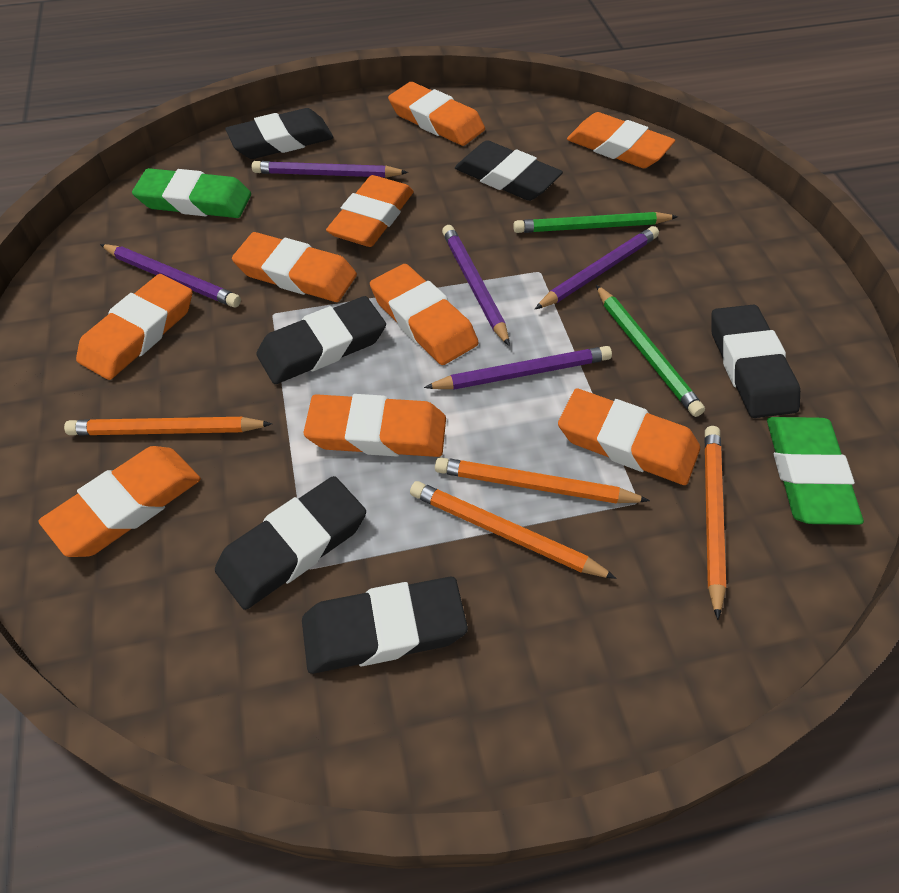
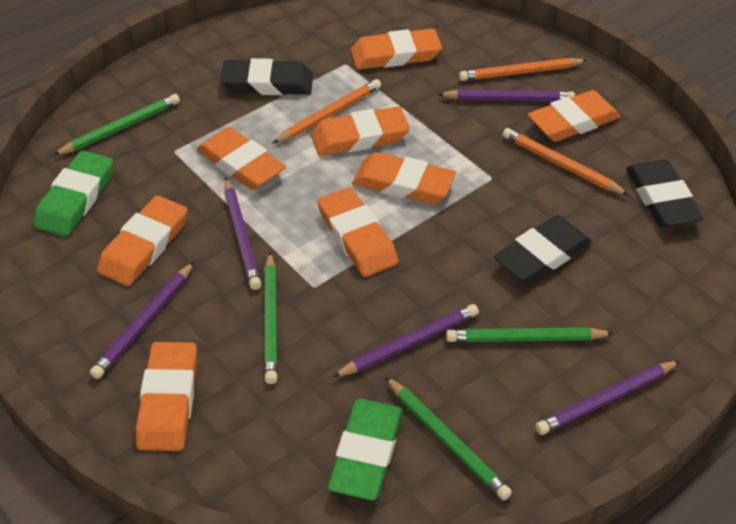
black eraser: [215,476,366,610] [225,108,334,159] [256,296,386,384] [302,577,468,674] [455,140,563,201] [711,305,800,418] = 6 -> [220,58,313,95] [494,215,592,284] [626,160,704,228] = 3
green pencil: [513,212,678,233] [596,285,705,417] = 2 -> [53,94,180,156] [264,252,278,384] [385,376,512,500] [446,327,614,342] = 4
orange eraser: [38,446,201,557] [76,274,192,380] [232,232,357,302] [303,394,446,457] [326,175,413,247] [370,264,478,365] [388,82,485,146] [558,388,700,485] [567,112,675,168] = 9 -> [97,195,188,286] [136,342,197,451] [197,127,286,190] [311,106,410,156] [317,187,398,277] [351,28,442,70] [352,152,456,204] [528,90,621,142] = 8
orange pencil: [64,417,272,435] [410,481,617,579] [435,457,650,504] [705,426,726,620] = 4 -> [272,79,381,144] [459,58,588,81] [502,128,629,195] = 3

